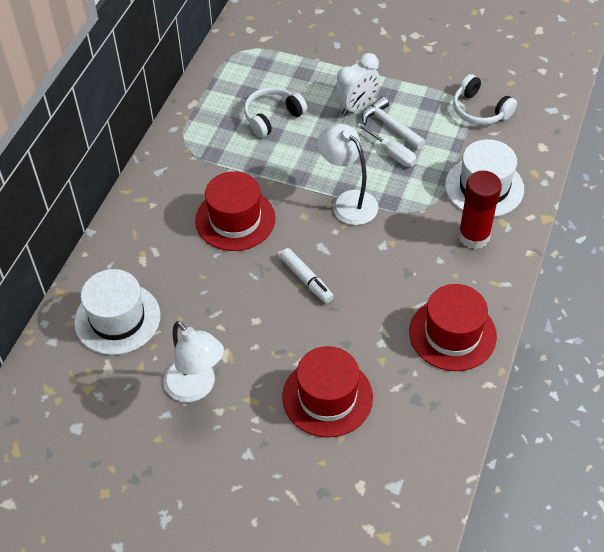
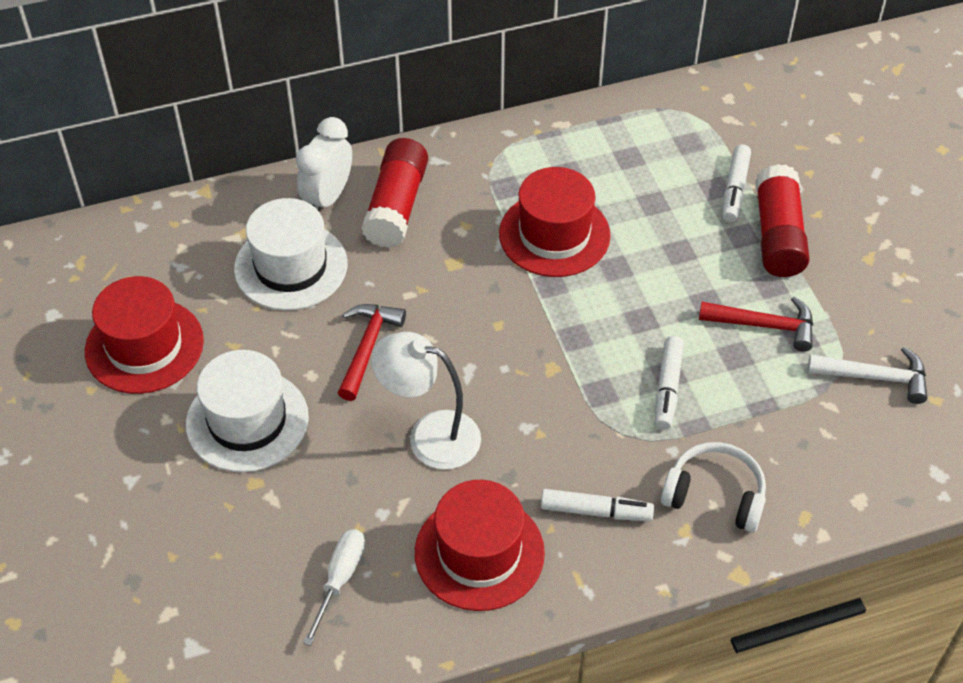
red glue stick: [458,171,502,249] = 1 -> [361,138,428,248] [755,164,810,277] = 2
red hammer: none = 0 -> [338,304,406,401] [699,296,813,352] = 2
white headphones: [244,87,307,138] [453,74,517,125] = 2 -> [661,442,766,533] = 1
white lamp: [163,321,224,402] [318,124,378,225] = 2 -> [371,332,481,469] = 1
white marker: [280,248,334,303] = 1 -> [541,489,654,521] [655,336,684,430] [722,144,751,222] = 3

